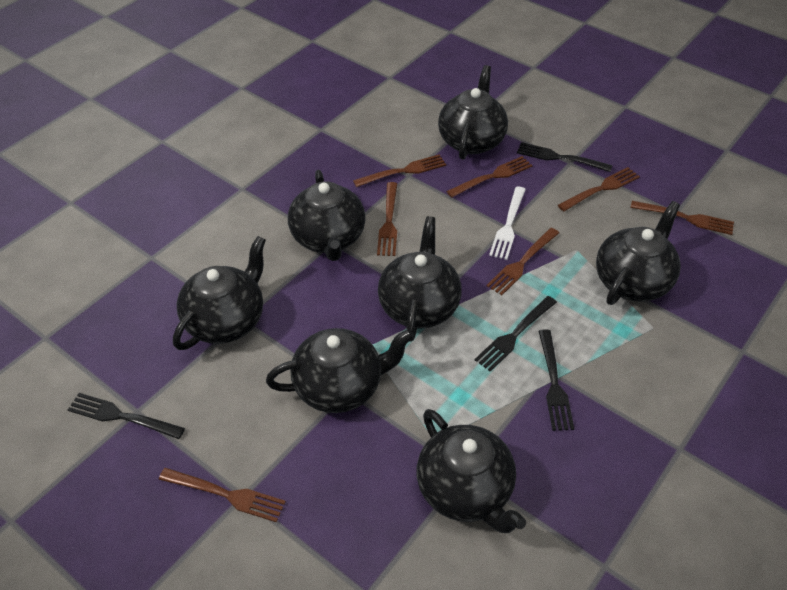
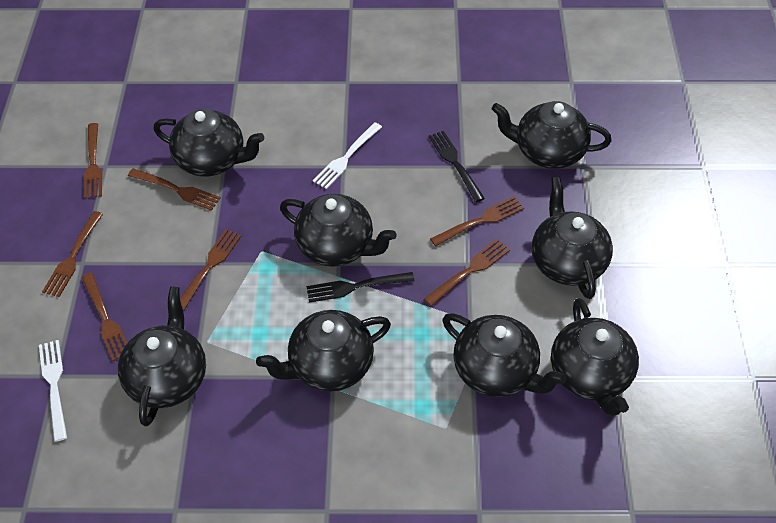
black fork: [68,393,185,439] [475,296,557,372] [517,142,613,172] [539,329,574,431] = 4 -> [306,272,414,303] [428,131,485,202] = 2
black teapot: [173,236,266,350] [266,328,414,413] [288,170,366,261] [378,216,462,342] [417,409,526,533] [438,65,508,160] [596,201,681,305] = 7 -> [118,287,206,426] [154,109,264,177] [256,310,391,392] [280,194,396,267] [443,313,567,397] [492,101,612,169] [532,177,613,299] [551,298,639,416] = 8
white fork: [489,186,526,260] = 1 -> [39,340,67,442] [313,122,382,189] = 2

